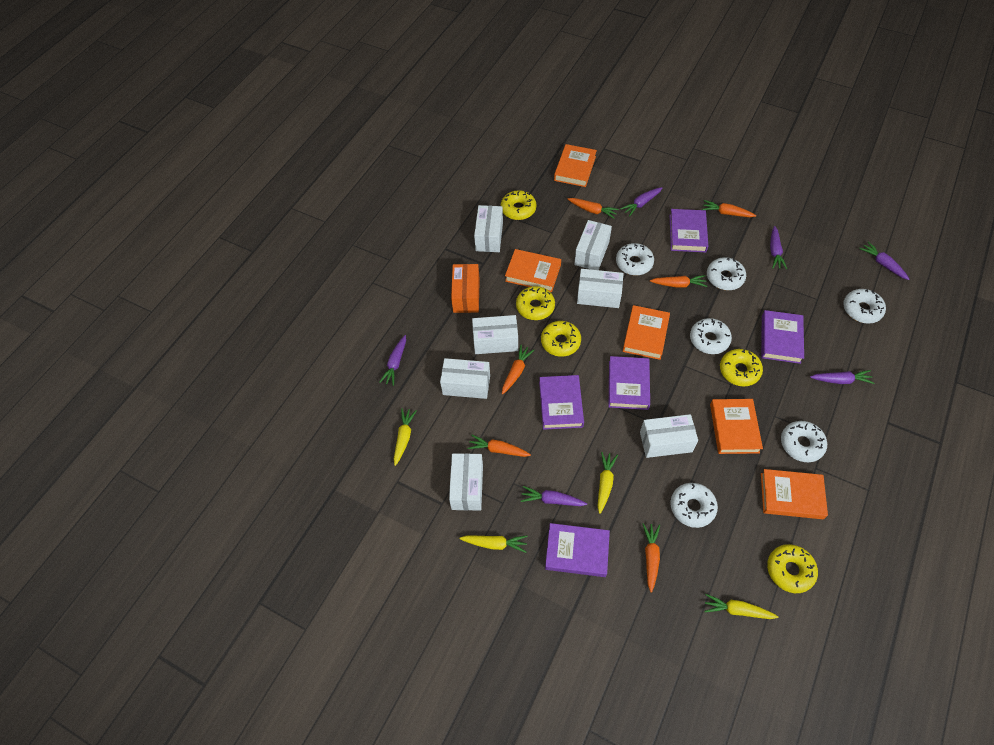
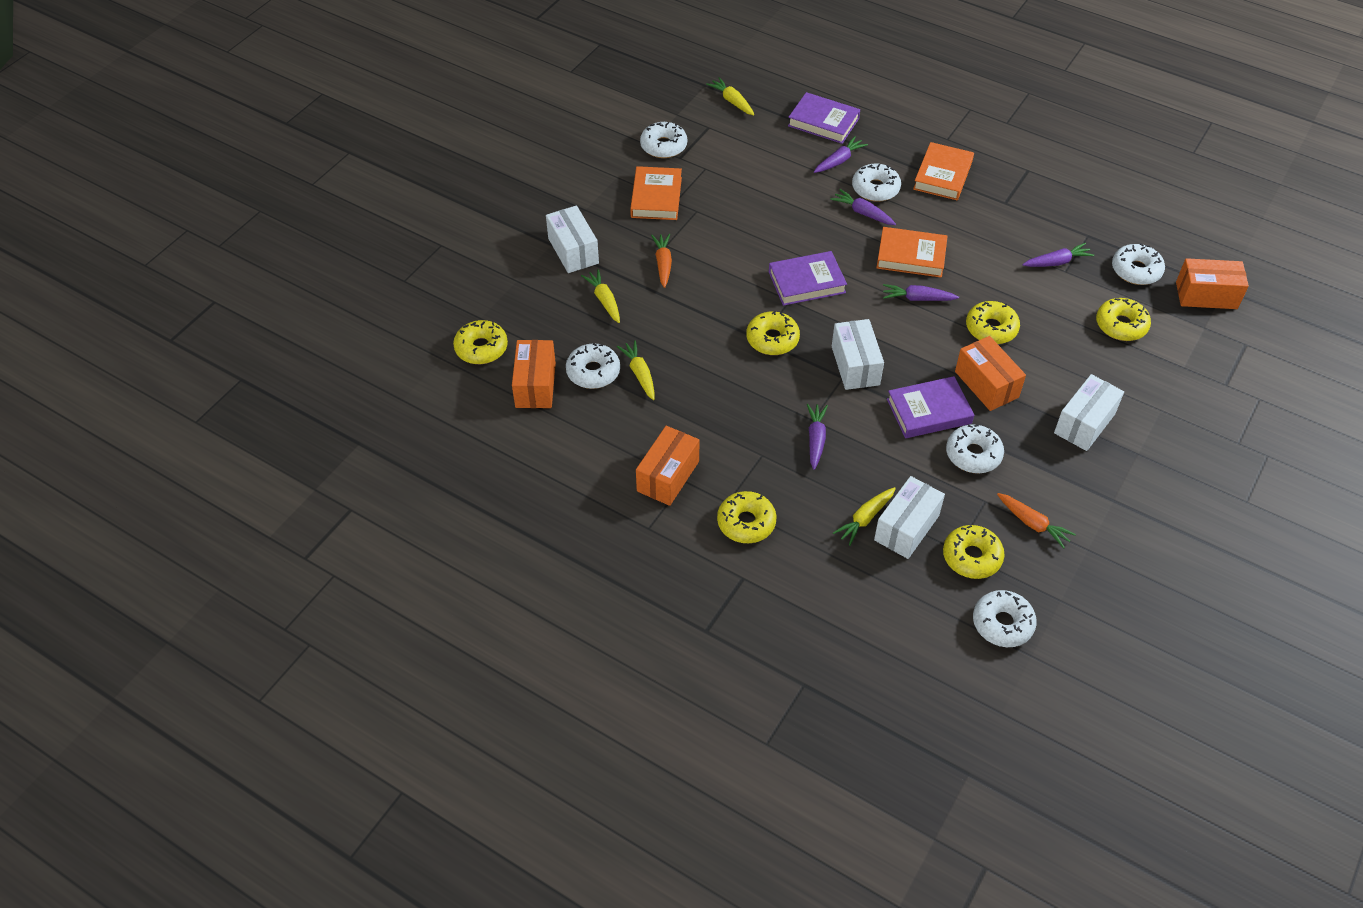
orange book: [505,249,561,292] [554,144,597,187] [623,305,670,360] [710,399,763,454] [761,469,828,519] = 5 -> [630,166,682,220] [877,227,947,278] [913,142,974,200] = 3
orange box: [451,264,480,313] = 1 -> [512,340,556,408] [636,426,700,506] [955,336,1026,411] [1176,258,1249,309] = 4
orange carrot: [467,434,531,457] [502,345,534,394] [568,198,619,219] [643,523,660,592] [650,275,707,288] [702,200,756,217] = 6 -> [651,234,672,288] [997,493,1076,549] = 2
purple book: [539,375,584,430] [545,523,610,577] [609,356,650,410] [670,209,708,252] [761,310,804,364] = 5 -> [769,251,847,306] [788,92,860,144] [887,376,974,438] = 3
purple carrot: [379,335,406,386] [521,486,587,506] [620,187,662,217] [770,226,787,269] [810,370,874,384] [859,242,909,280] = 6 -> [807,404,828,470] [814,136,868,173] [831,189,896,225] [883,284,959,301] [1022,243,1094,267] = 5
white box: [440,358,490,399] [449,453,483,511] [472,315,518,354] [474,205,503,252] [574,220,612,270] [577,269,624,308] [640,414,698,458] = 7 -> [546,205,599,273] [832,319,884,390] [874,476,945,559] [1054,374,1124,451] = 4
yellow donut: [501,190,536,220] [516,286,555,320] [541,321,581,357] [720,349,763,386] [767,544,818,593] = 5 -> [453,320,508,364] [717,491,777,543] [746,311,800,355] [943,525,1005,579] [966,301,1020,344] [1096,298,1151,341] = 6

